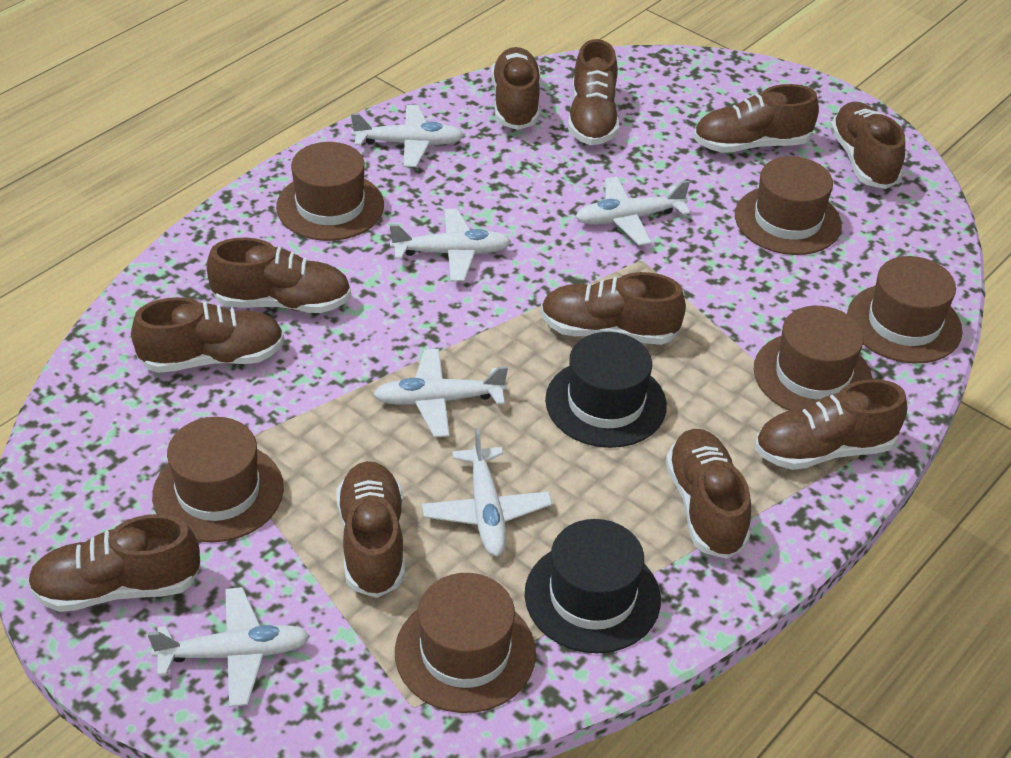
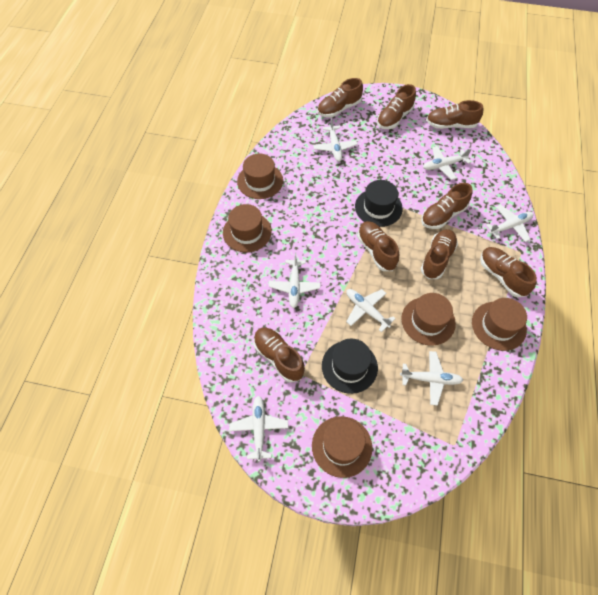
brown hat: [152,417,284,542] [276,142,384,241] [395,573,536,713] [735,156,842,255] [754,306,873,411] [847,256,963,363] = 6 -> [223,204,272,252] [237,154,283,199] [312,416,372,478] [402,293,456,346] [472,298,527,351] = 5
brown shoe: [28,514,201,612] [131,297,284,373] [206,238,351,313] [337,461,405,598] [491,47,540,130] [541,272,686,345] [568,39,619,145] [666,429,751,559] [694,84,819,153] [755,379,907,470] [830,102,905,189] = 11 -> [254,328,305,382] [317,78,363,117] [357,221,399,271] [377,84,416,129] [421,183,472,229] [421,229,458,279] [426,100,483,129] [480,247,537,297] = 8
white plane: [148,587,310,707] [351,105,464,167] [374,349,508,437] [390,209,511,282] [422,428,552,556] [575,177,690,245] = 6 -> [229,396,289,462] [269,253,320,308] [313,118,357,162] [346,289,396,332] [400,351,463,406] [423,146,471,180] [486,205,534,242] = 7

